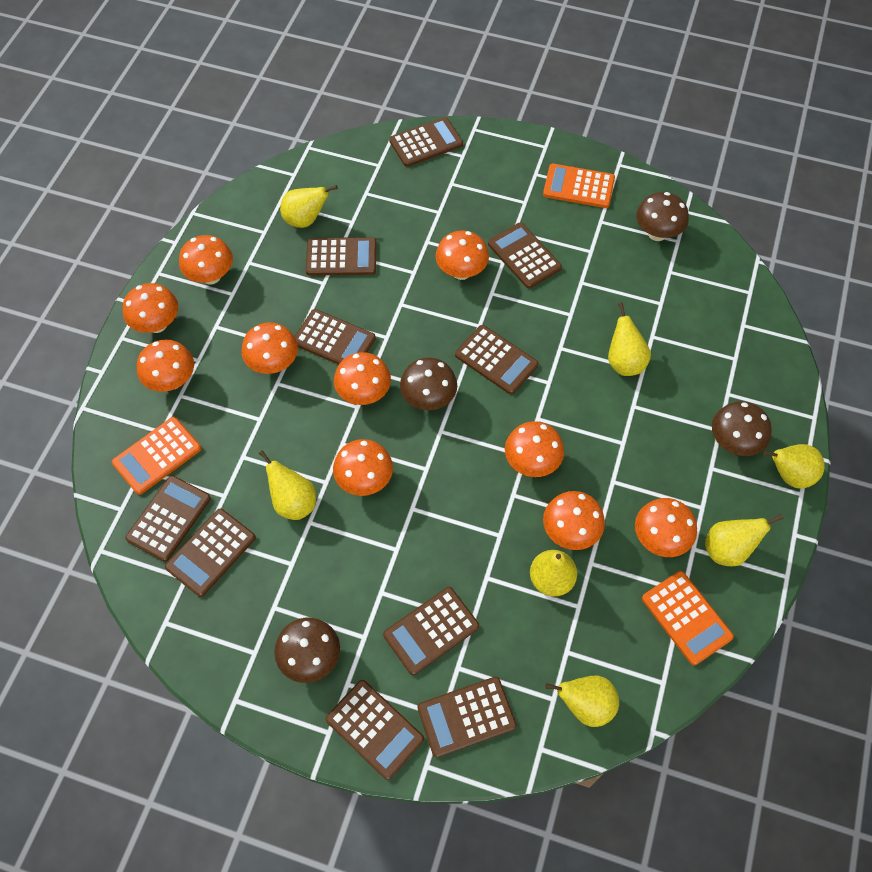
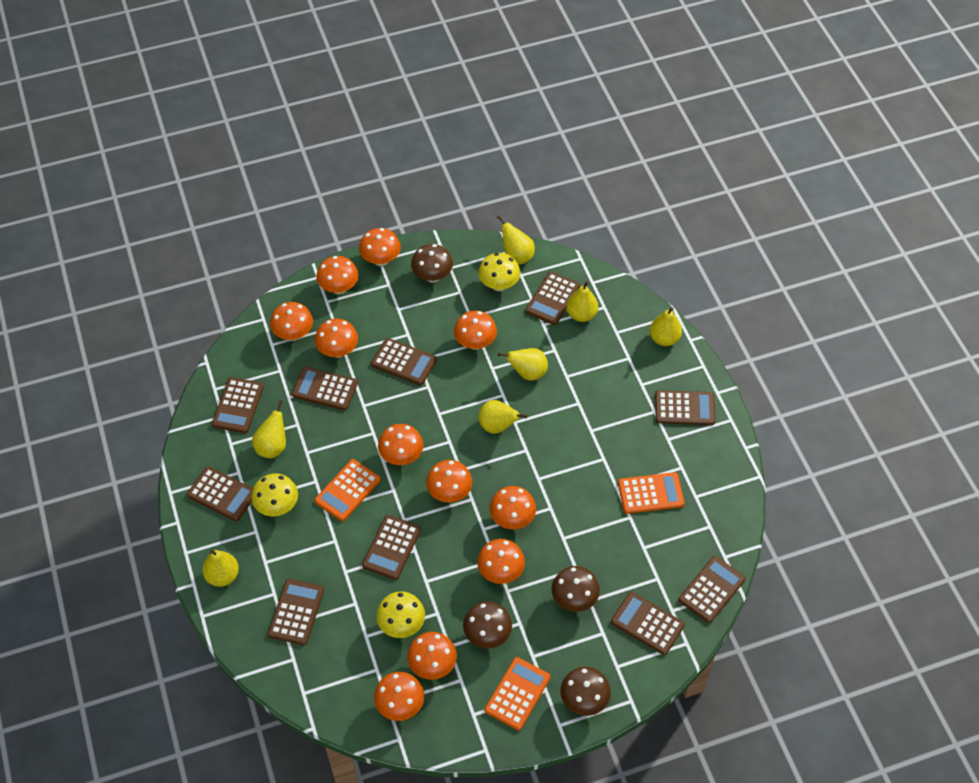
orange mushroom: [122,283,178,333] [137,340,194,392] [179,235,233,285] [242,322,298,374] [333,439,393,496] [334,352,391,405] [436,230,489,280] [505,421,564,477] [543,491,605,550] [635,498,697,557] = 10 -> [270,302,313,341] [315,319,358,358] [316,256,359,295] [359,228,401,266] [374,672,424,721] [378,424,423,465] [407,632,457,680] [426,460,472,503] [454,311,497,350] [477,539,525,584] [489,486,536,529] = 11
yellow mushroom: none = 0 -> [252,473,298,516] [376,591,425,638] [478,253,521,291] = 3

